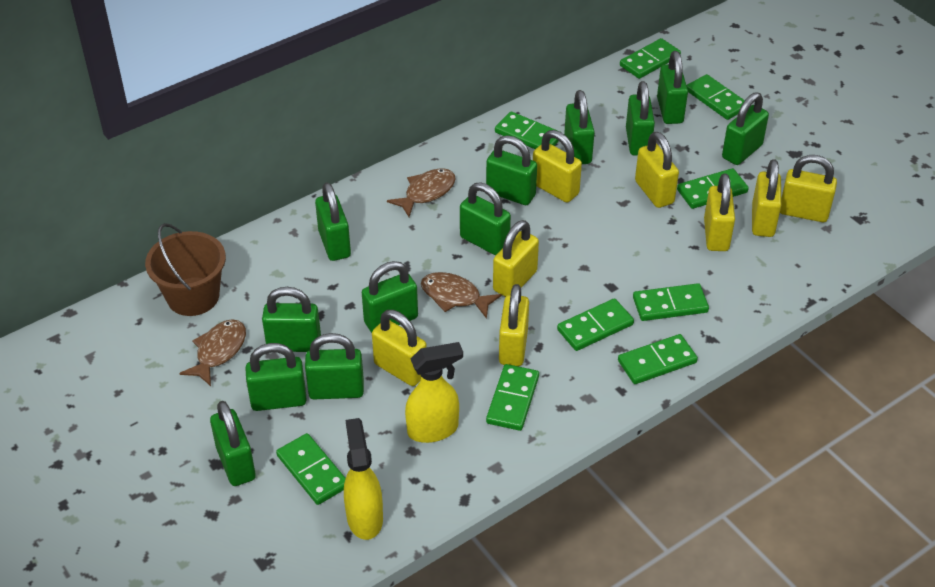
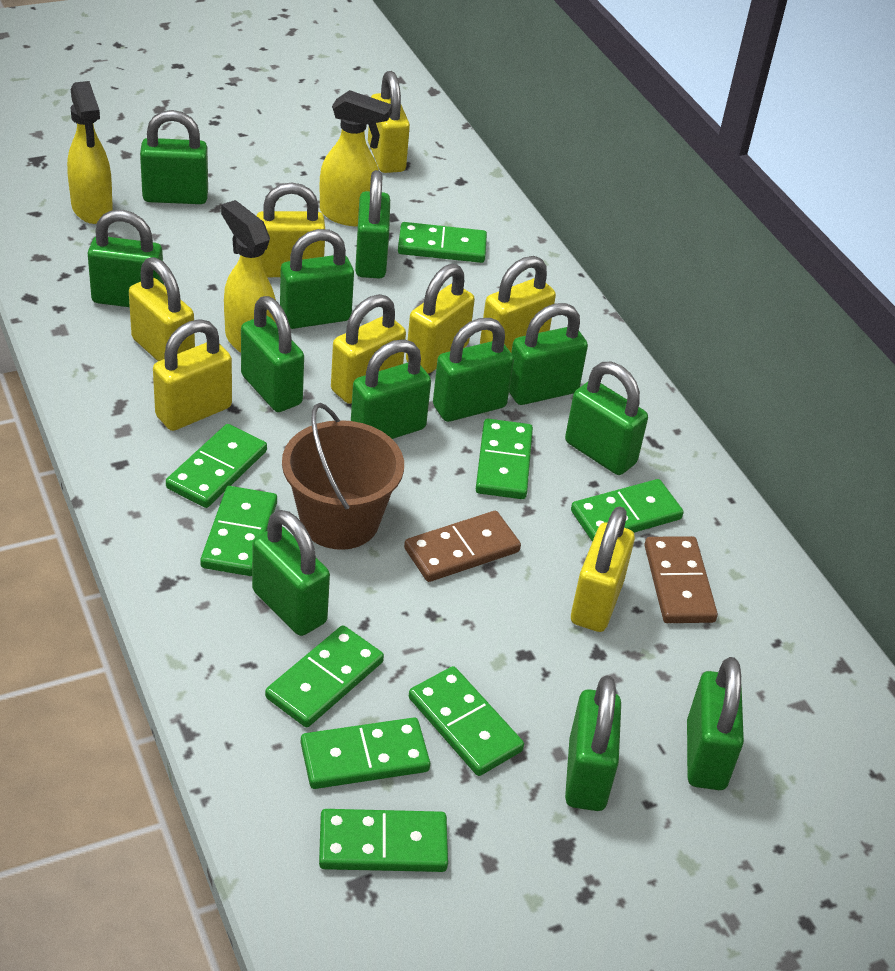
brown domino: none = 0 -> [404,511,521,582] [645,536,718,623] = 2
brown fish: [179,319,246,386] [387,168,455,217] [421,272,502,319] = 3 -> none = 0
yellow spray bottle: [344,418,383,540] [405,342,463,443] = 2 -> [67,81,113,224] [221,200,276,353] [320,90,392,226] = 3

